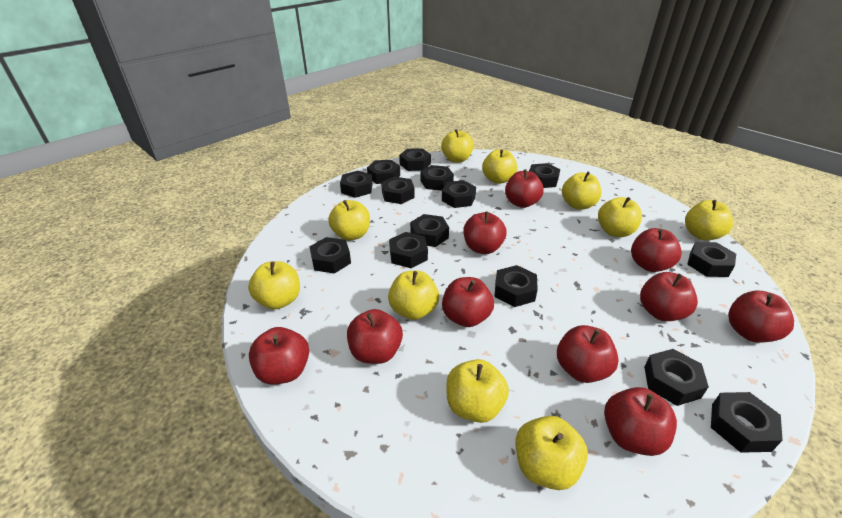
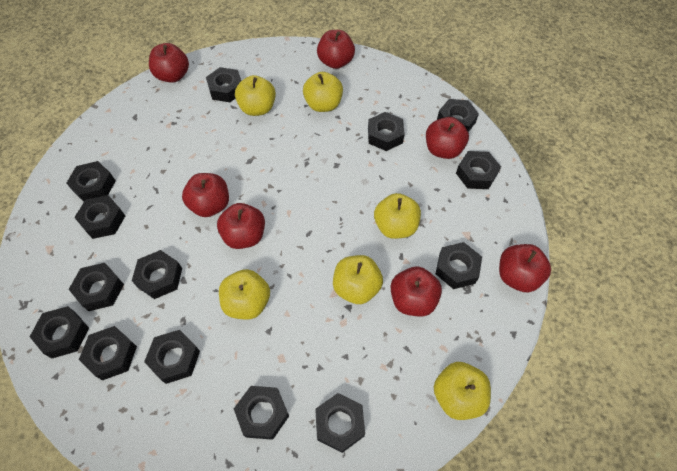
red apple: [249,327,309,385] [347,309,403,364] [442,277,494,327] [464,212,507,254] [505,169,544,208] [557,325,619,383] [604,387,677,456] [631,228,682,272] [640,272,698,321] [728,290,794,343] = 10 -> [149,43,189,83] [182,173,229,217] [217,203,265,249] [317,30,355,69] [391,267,442,317] [426,117,469,159] [499,244,551,292] = 7
yellow apple: [248,261,300,309] [328,200,370,241] [388,271,439,320] [441,129,474,163] [446,359,509,423] [482,149,518,184] [516,416,588,490] [562,171,601,209] [598,197,642,237] [685,200,733,240] = 10 -> [219,269,270,320] [235,75,276,116] [303,72,343,112] [333,255,383,304] [374,193,421,239] [434,362,491,420] = 6

